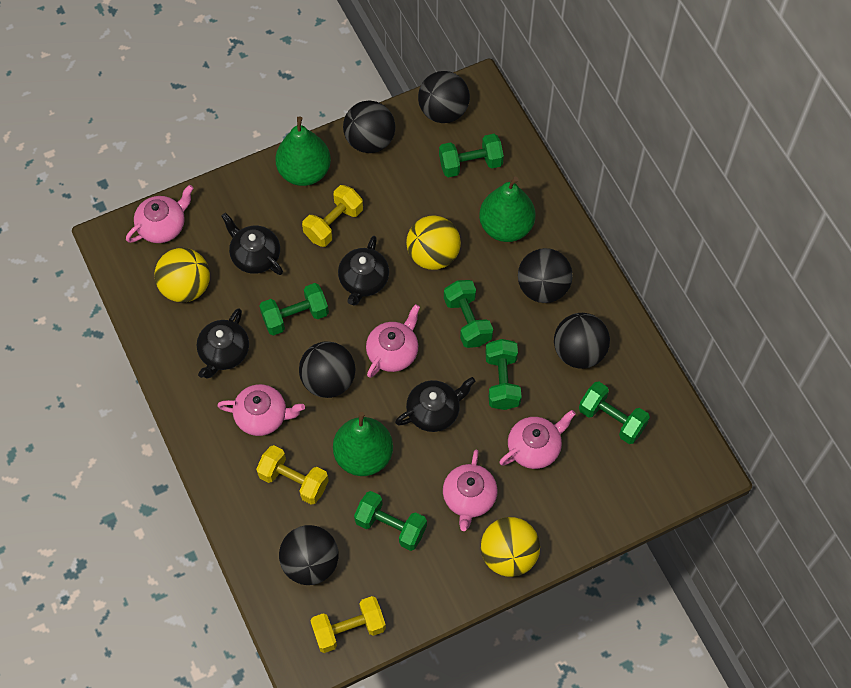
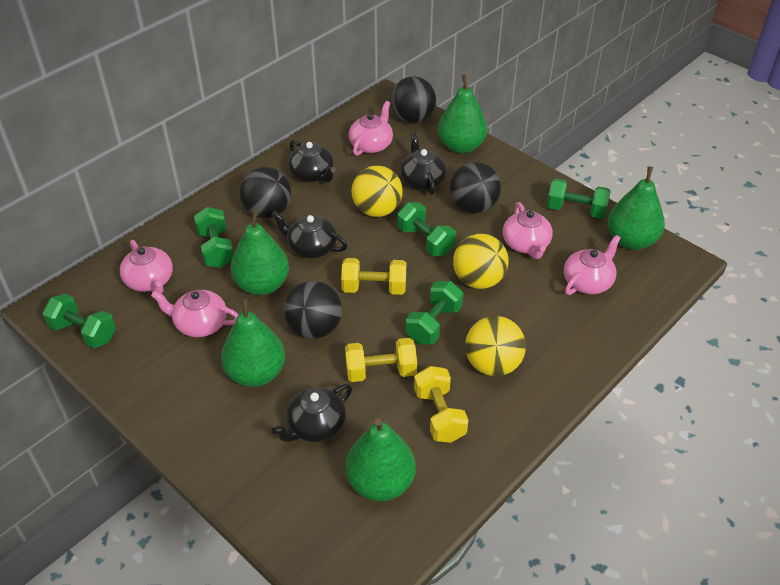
black ball: [279,525,339,585] [299,341,355,398] [343,100,395,153] [418,71,470,123] [518,248,573,303] [554,313,610,369] = 6 -> [240,167,291,219] [284,281,342,339] [390,76,436,123] [450,162,501,213] = 4
green dumbbell: [260,283,329,336] [354,491,427,551] [439,134,504,178] [444,280,493,348] [485,339,521,410] [579,382,650,444] = 6 -> [42,294,116,348] [194,207,234,268] [397,202,456,256] [406,281,463,344] [547,178,611,219] = 5
green pear: [275,116,331,186] [333,412,393,476] [479,177,535,242] = 3 -> [221,299,285,387] [230,211,289,295] [345,418,416,501] [438,74,487,153] [608,166,665,250] = 5

